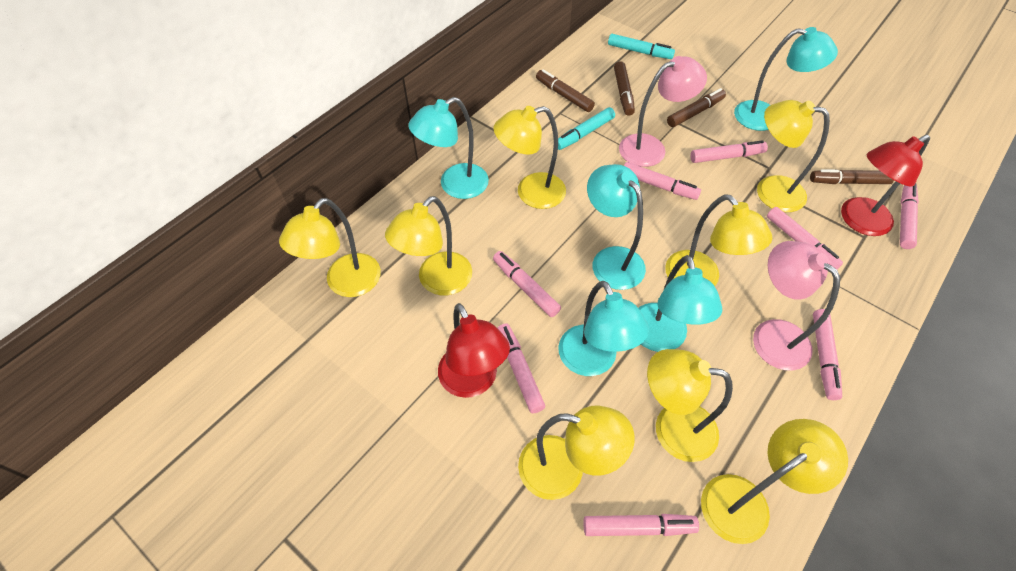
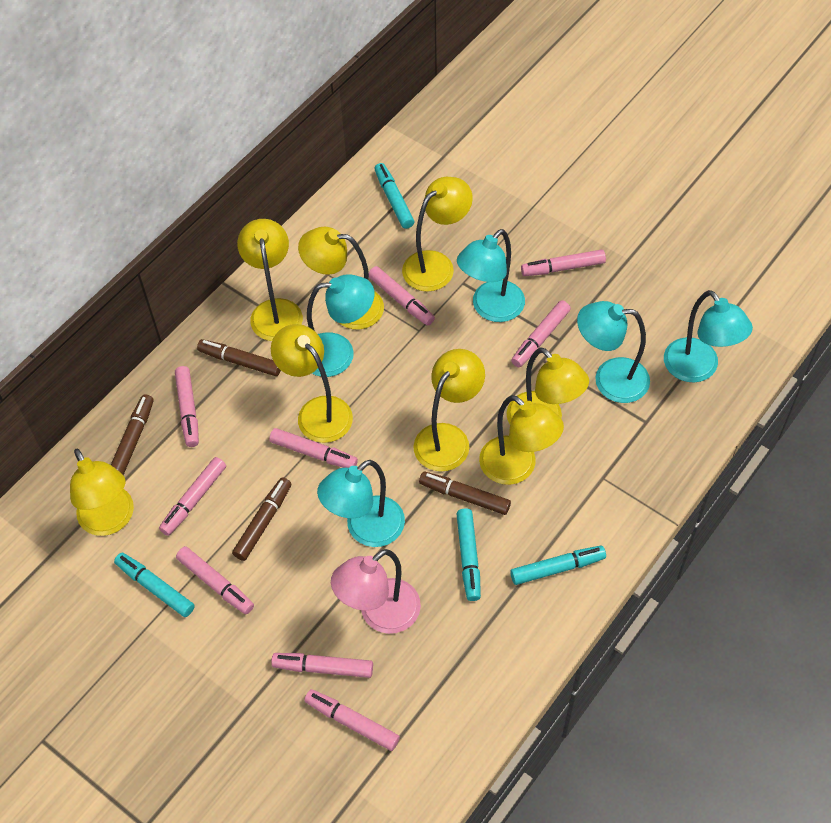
pink lamp: [619,56,707,167] [753,241,840,371] = 2 -> [331,549,421,634] = 1
pink marker: [493,251,561,317] [498,323,545,413] [583,514,699,536] [624,162,701,200] [690,140,768,163] [767,207,843,269] [813,309,842,400] [900,183,919,249] = 8 -> [159,457,226,536] [175,366,199,447] [176,546,254,614] [269,428,358,468] [271,653,373,678] [304,689,400,751] [369,266,435,326] [511,300,571,367] [521,249,606,276] = 9
red lamp: [438,303,510,398] [841,134,930,236] = 2 -> none = 0
turquoise marker: [558,107,615,150] [608,34,675,59] = 2 -> [114,553,195,617] [374,163,414,229] [457,508,481,601] [510,546,606,585] = 4

